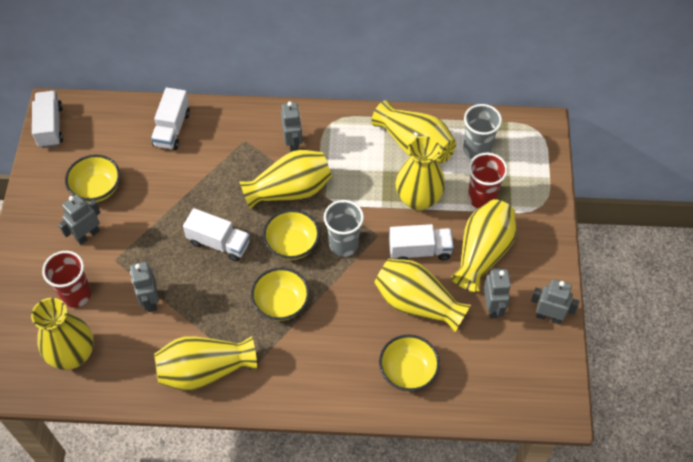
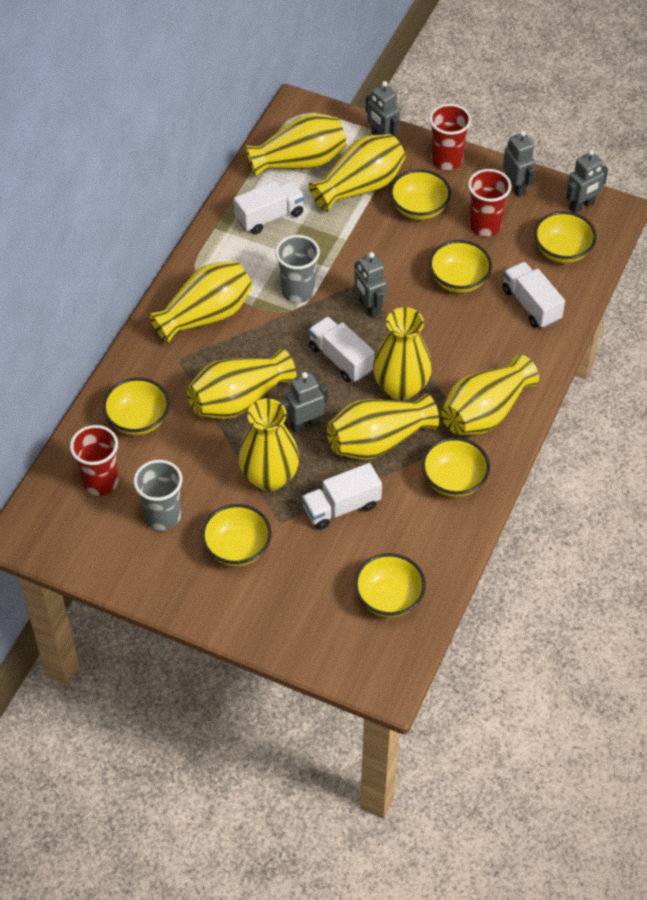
red cup: [42,251,91,308] [468,153,508,208] = 2 -> [70,425,119,496] [429,104,471,170] [468,169,511,236] = 3
yellow bowl: [65,155,120,202] [251,268,309,321] [263,209,320,260] [379,335,440,391] = 4 -> [103,378,170,435] [201,504,272,566] [354,553,426,617] [390,169,451,220] [422,437,490,497] [429,240,492,293] [534,211,597,263] = 7
yellow vase: [31,298,94,370] [154,336,257,391] [239,150,332,209] [372,100,456,163] [374,259,471,333] [396,136,445,211] [451,199,516,292] = 7 -> [148,261,252,344] [187,348,296,419] [238,398,299,491] [245,114,347,177] [309,134,405,212] [327,394,439,460] [373,307,432,400] [441,354,539,435] = 8

